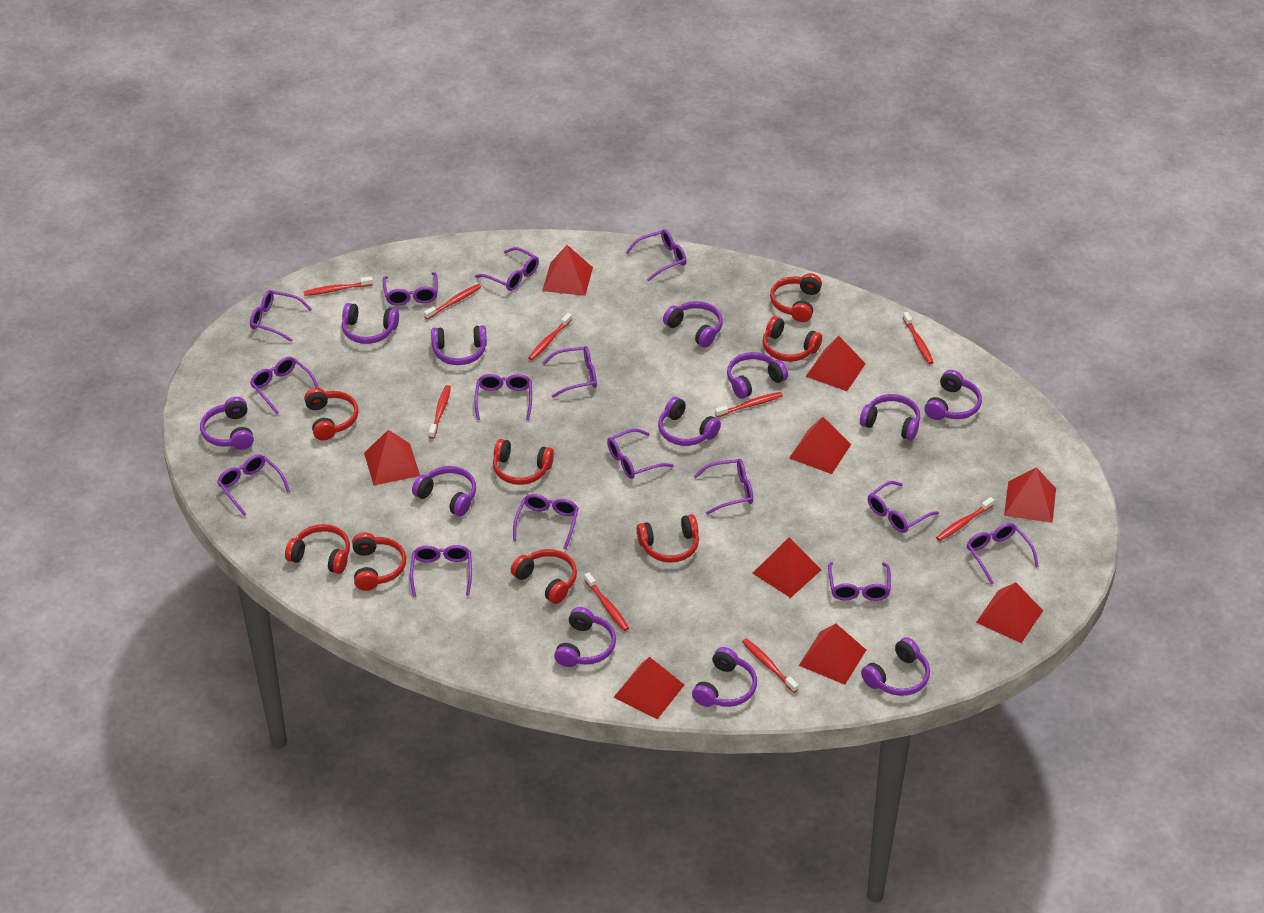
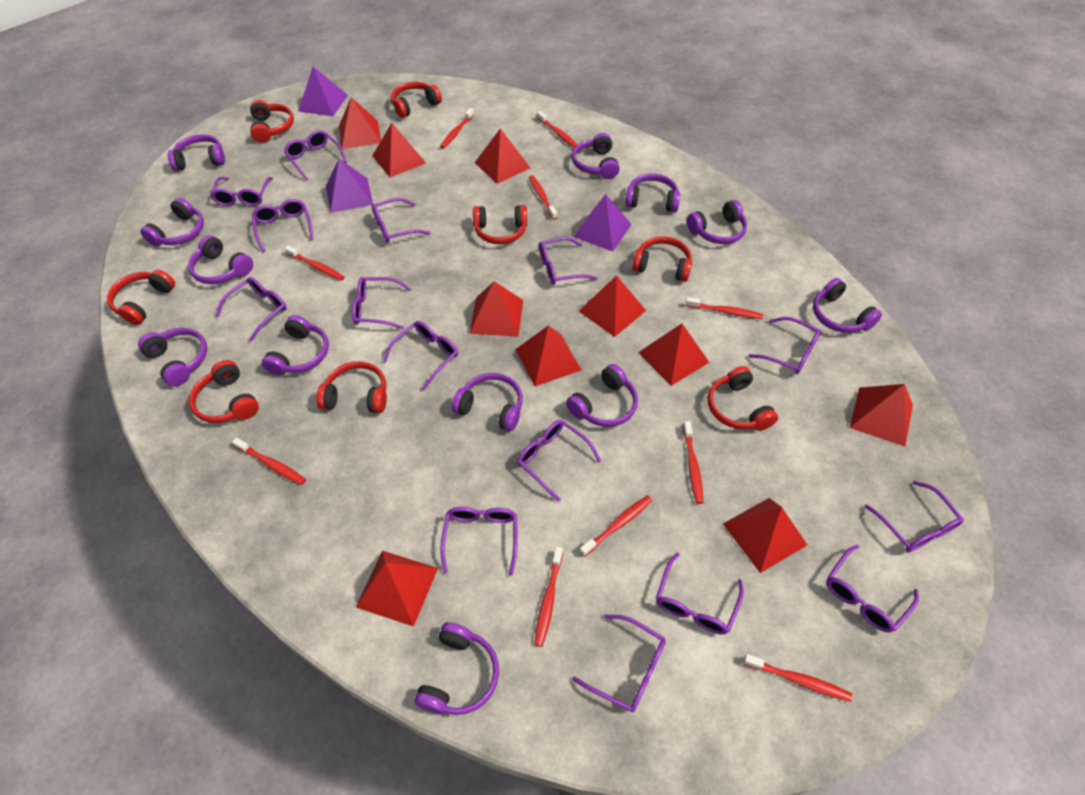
purple pyramid: none = 0 -> [298,67,348,116] [326,159,373,213] [573,194,632,251] = 3
red pyramid: [364,430,420,485] [542,245,593,296] [614,657,684,719] [753,537,821,598] [789,417,851,474] [799,624,866,685] [806,336,866,391] [976,582,1043,643] [1004,467,1056,523] = 9 -> [339,98,381,149] [356,551,438,626] [372,123,426,177] [469,282,523,337] [475,128,530,184] [515,325,581,386] [579,275,646,337] [638,323,710,386] [723,498,807,573] [850,384,913,447] = 10
red toothbrush: [304,276,373,296] [424,284,481,320] [429,385,451,439] [528,313,572,360] [584,572,629,631] [715,392,783,417] [742,638,799,693] [903,312,934,364] [936,497,994,541] = 9 -> [232,438,306,485] [285,246,345,281] [440,108,474,149] [529,175,558,220] [534,547,563,647] [537,111,577,148] [580,495,652,557] [683,421,703,504] [686,297,763,319] [743,654,852,702] = 10

